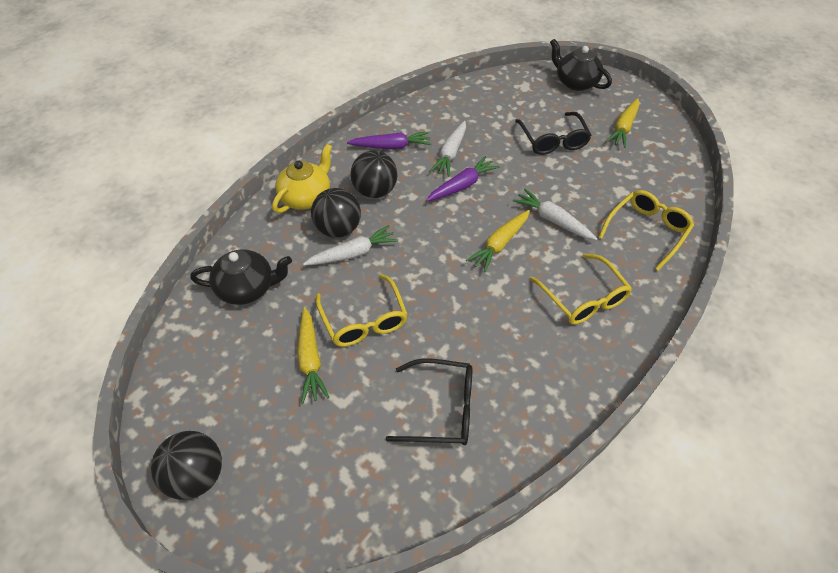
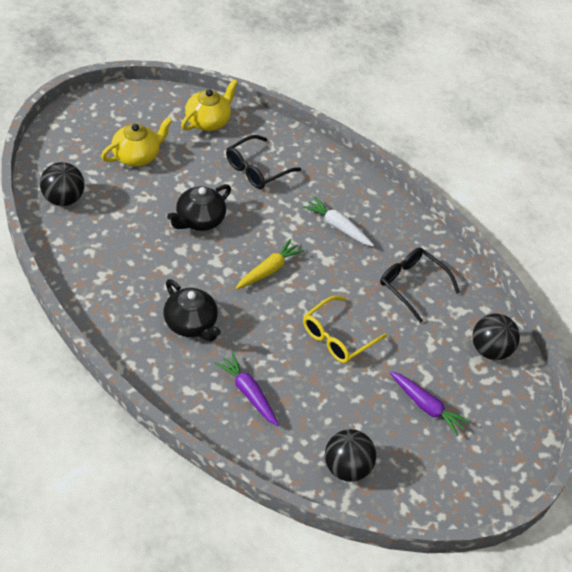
white carrot: [303,225,398,266] [429,121,466,177] [513,189,597,240] = 3 -> [303,197,374,246] = 1
yellow carrot: [297,307,330,403] [466,210,530,272] [606,98,640,148] = 3 -> [236,239,305,289] = 1
yellow glasses: [316,274,408,347] [530,253,632,325] [598,190,694,271] = 3 -> [303,296,387,363] = 1
yellow teapot: [272,144,332,213] = 1 -> [101,117,172,167] [181,79,238,131] = 2

